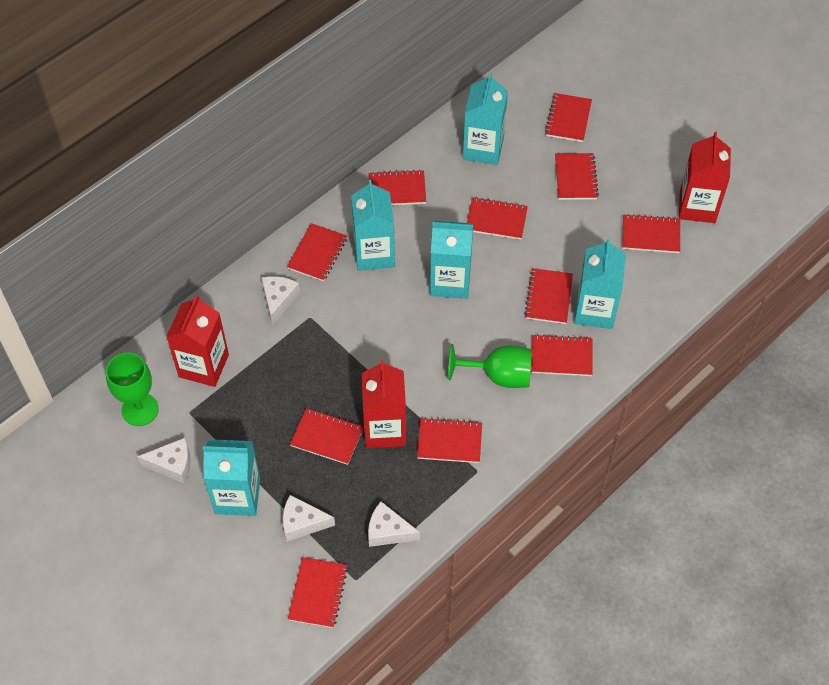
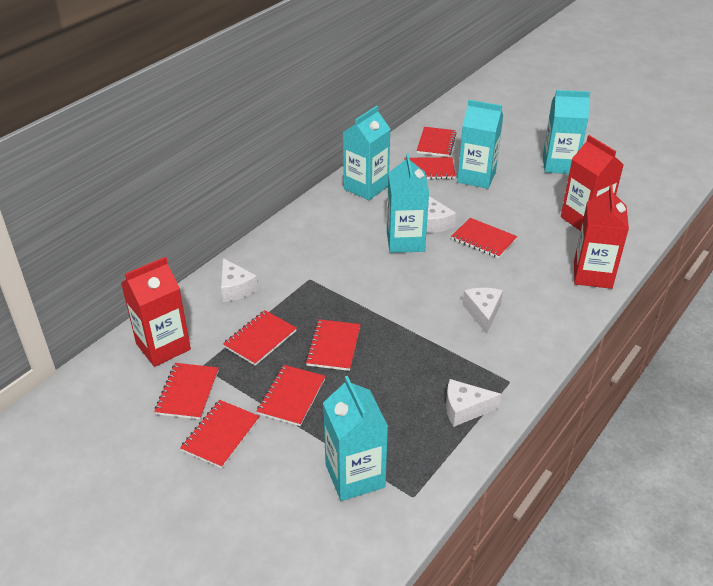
green goblet: [106,353,159,426] [448,344,532,388] = 2 -> none = 0
red notebook: [287,223,347,281] [288,557,348,628] [290,408,363,465] [368,170,426,205] [417,417,482,463] [467,197,528,240] [524,268,573,324] [532,334,592,376] [545,93,592,142] [555,153,599,200] [622,214,680,253] = 11 -> [154,363,219,420] [180,400,260,468] [223,310,297,366] [257,365,325,426] [305,319,361,371] [404,157,456,179] [417,127,456,157] [451,218,517,258] = 8

